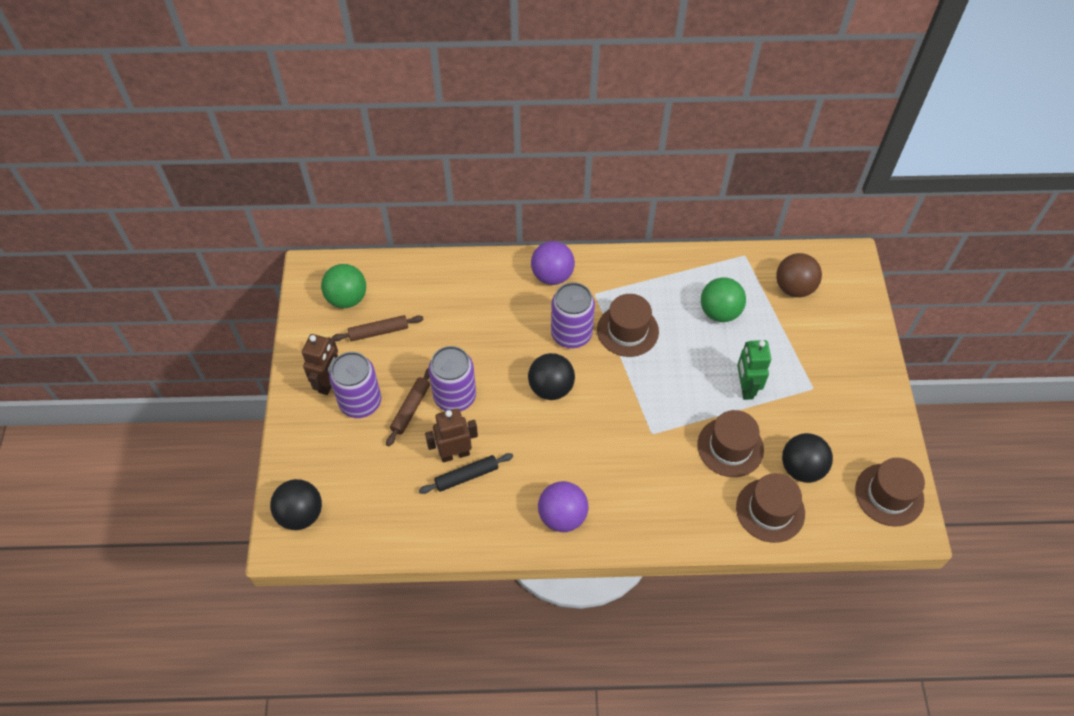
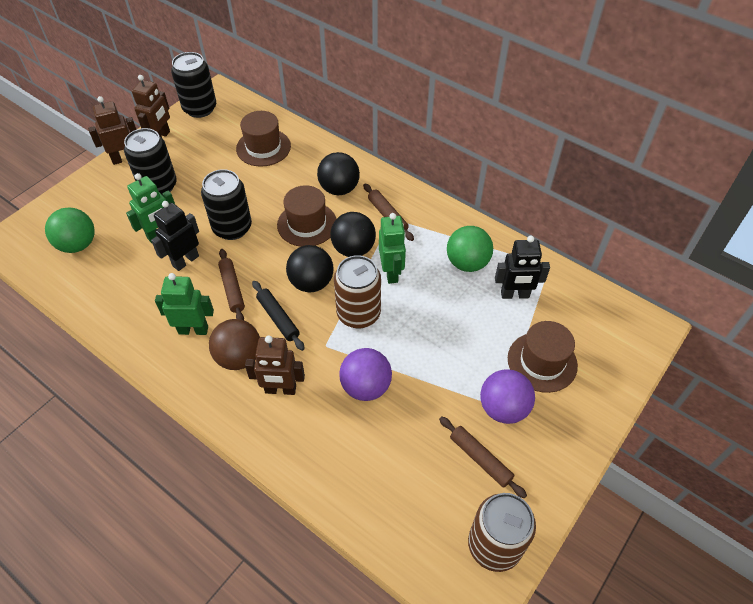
black can: none = 0 -> [124,128,177,195] [171,52,216,118] [201,169,252,240] = 3
black robot: none = 0 -> [151,201,199,271] [495,236,550,299] = 2
brown can: none = 0 -> [334,255,381,329] [468,493,536,572] = 2
brown hat: [597,294,659,357] [697,410,764,477] [736,473,805,543] [855,458,925,527] = 4 -> [236,111,291,167] [277,185,337,247] [508,321,578,393] = 3
brown robot: [302,334,338,395] [425,409,478,462] = 2 -> [88,96,137,165] [132,75,170,138] [245,335,305,395] = 3
brown rolling pin: [332,315,424,341] [386,368,430,447] = 2 -> [218,249,245,320] [363,184,414,241] [439,416,527,498] = 3
green robot: [737,340,771,400] = 1 -> [126,173,175,243] [155,273,214,335] [379,213,406,284] = 3
purple can: [329,352,381,418] [428,346,476,411] [551,282,595,348] = 3 -> none = 0

